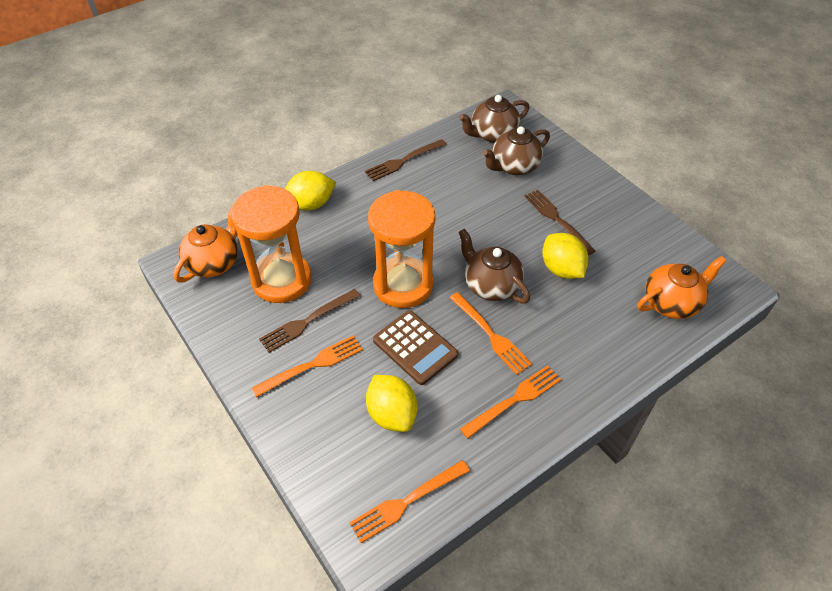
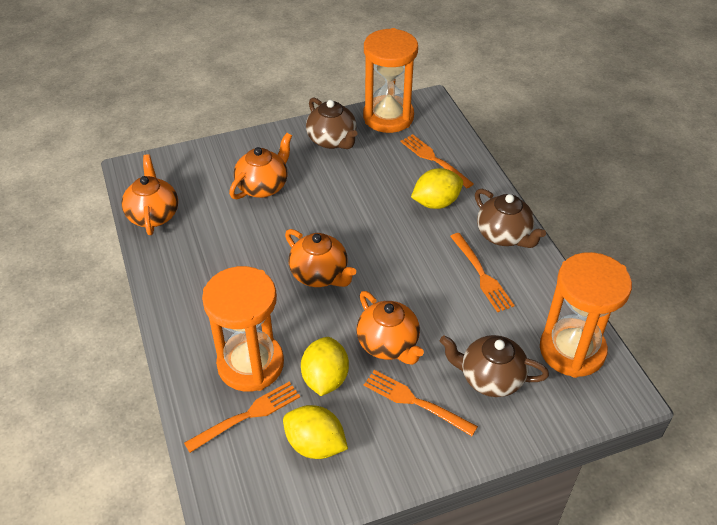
brown calculator: [373,310,458,385] = 1 -> none = 0
brown fork: [259,289,360,353] [365,139,447,181] [524,190,596,255] = 3 -> none = 0
orange hourglass: [231,185,312,303] [368,190,435,308] = 2 -> [202,266,284,392] [363,28,418,133] [540,252,632,378] = 3
orange teapot: [173,206,238,283] [637,256,727,319] = 2 -> [121,154,178,235] [229,133,292,199] [285,229,356,287] [357,291,424,365] = 4

